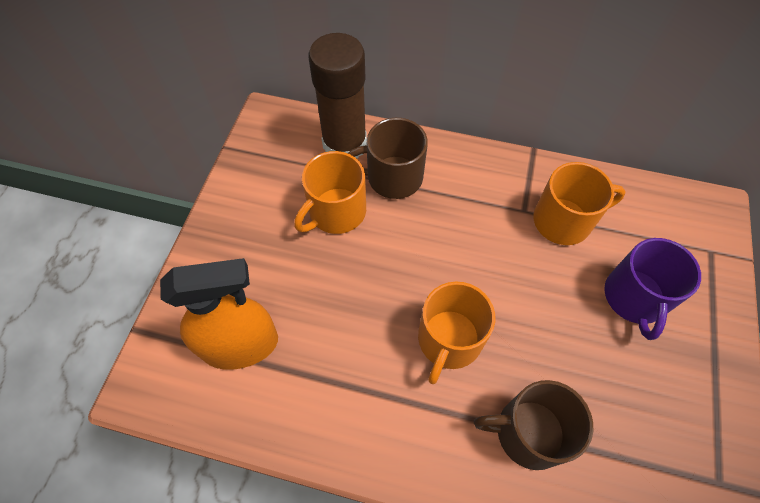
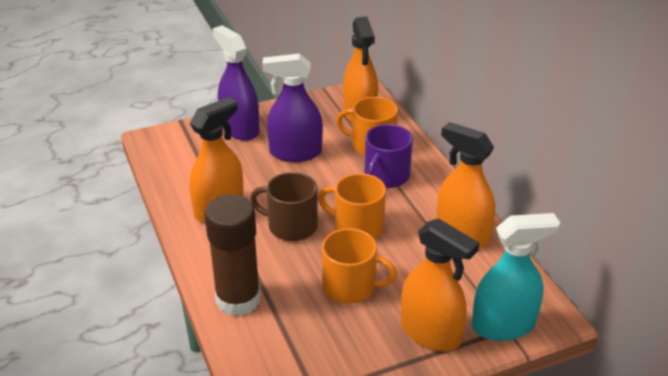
brown mug: [348,118,428,199] [474,380,593,470] = 2 -> [250,172,318,241] = 1
orange spray bottle: [160,258,278,370] = 1 -> [189,97,244,223] [343,16,378,123] [401,219,479,351] [437,122,495,248] = 4
purple spray bottle: none = 0 -> [213,25,259,141] [262,53,323,162] = 2
turquoise spray bottle: none = 0 -> [472,213,560,341] = 1

